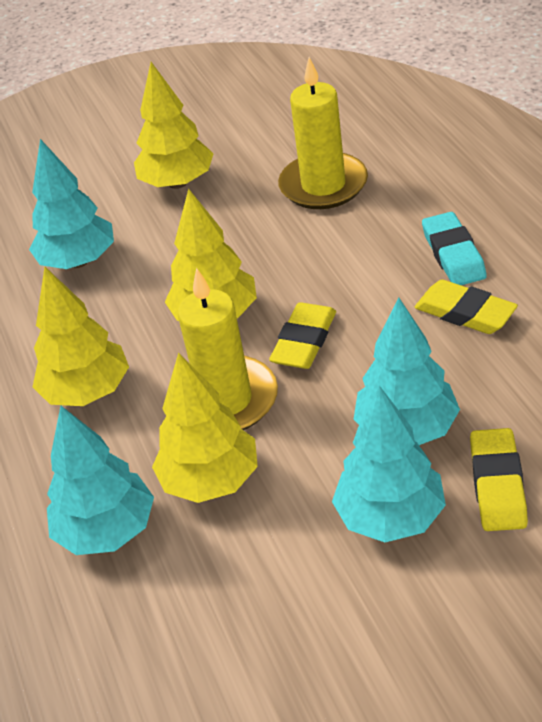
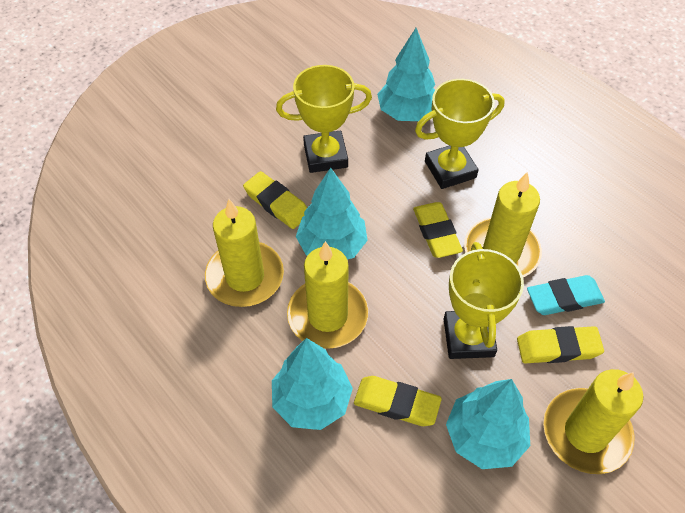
yellow candle: [178,268,278,430] [278,57,368,209] = 2 -> [205,199,284,307] [287,241,369,349] [464,172,542,277] [543,369,643,474] = 4
yellow eraser: [269,303,336,369] [415,280,518,334] [470,428,528,531] = 3 -> [243,171,307,229] [354,376,442,426] [413,202,463,258] [517,326,604,363] = 4
yellow tree: [33,267,129,406] [134,62,214,189] [152,352,258,503] [165,188,257,321] = 4 -> none = 0
yellow trophy: none = 0 -> [276,65,372,173] [415,79,505,189] [444,242,524,359] = 3

